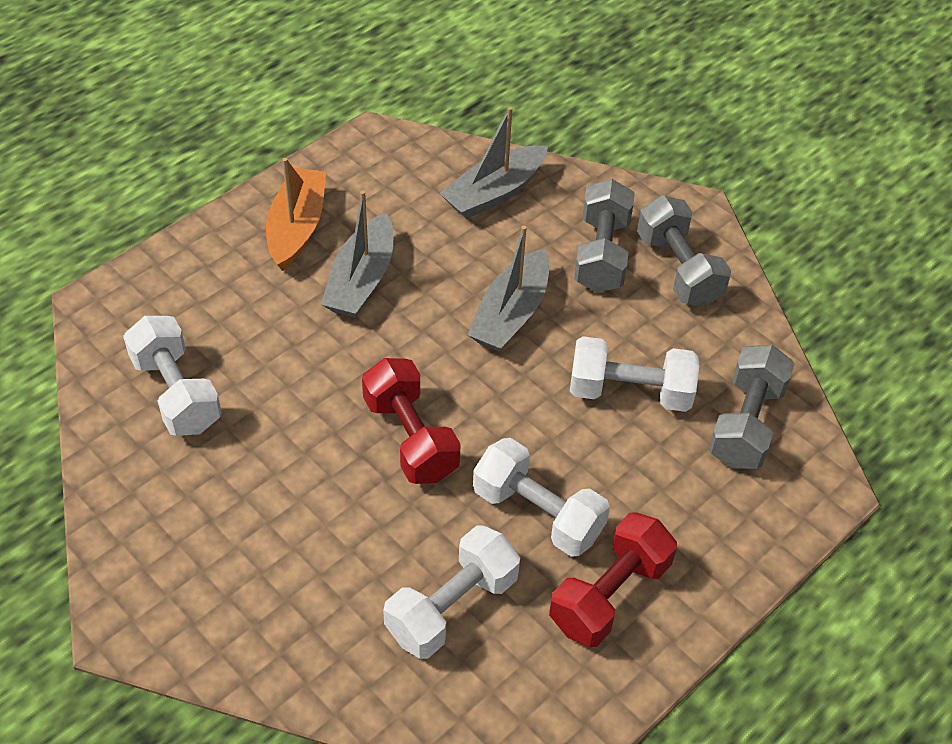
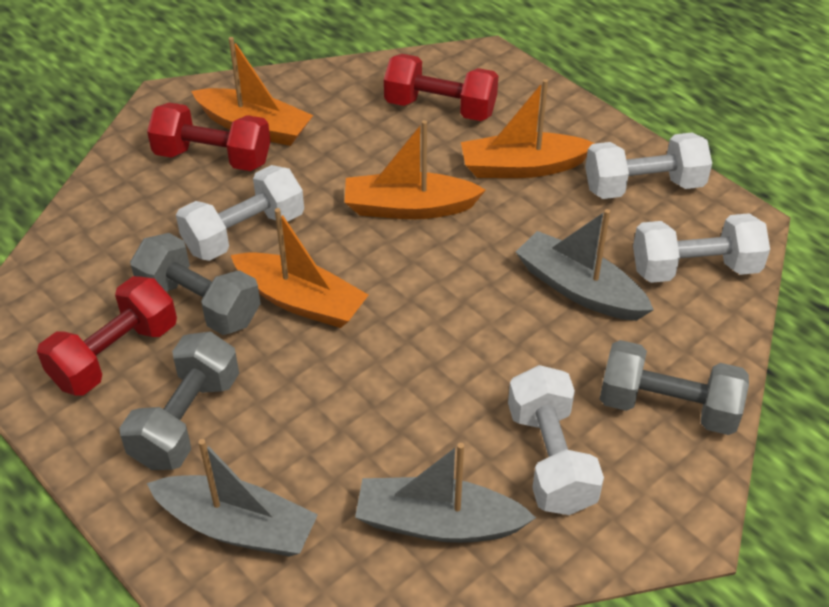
orange boat: [266,158,326,271] = 1 -> [191,37,313,146] [231,208,368,328] [345,120,486,219] [461,79,595,178] = 4
red dumbbell: [362,358,461,484] [549,512,677,647] = 2 -> [37,276,177,396] [147,103,270,171] [384,54,498,121] = 3

